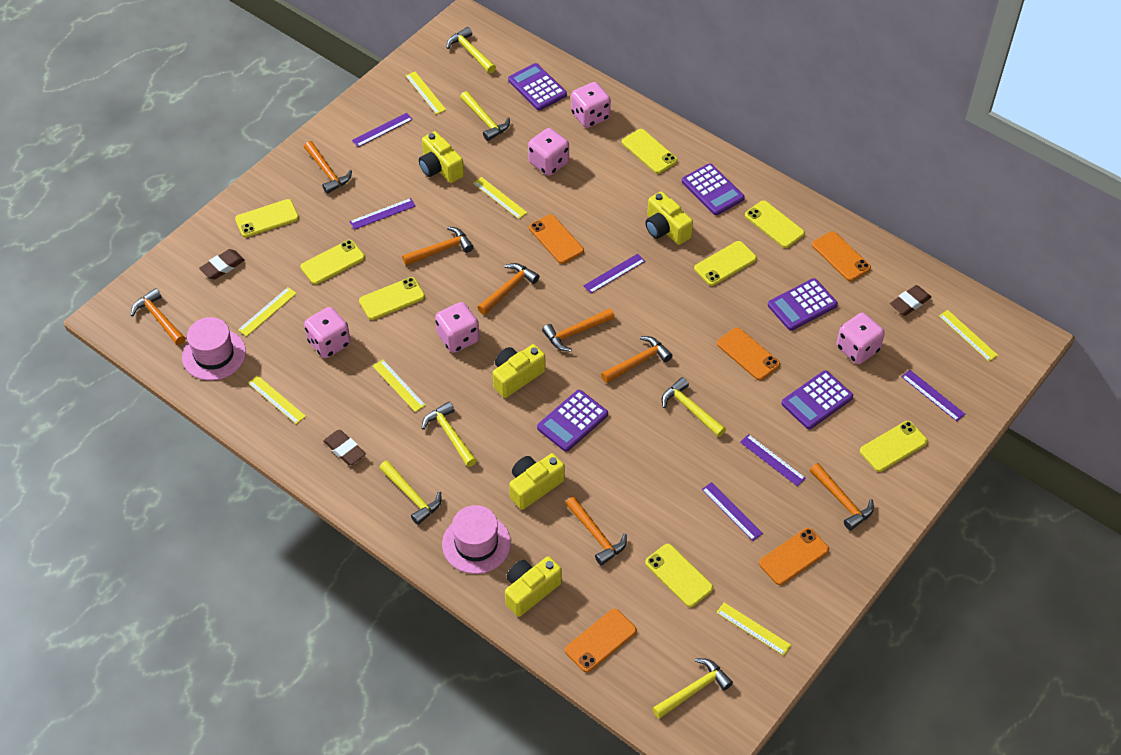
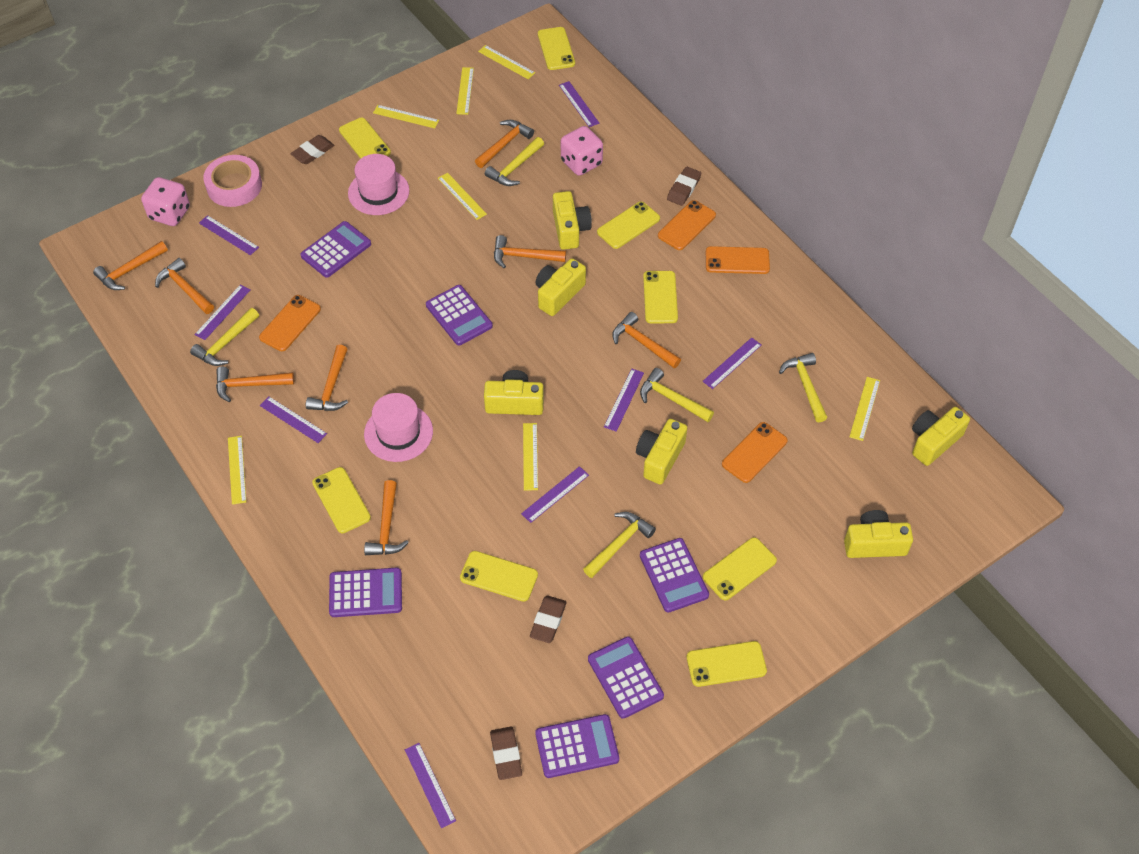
brown eraser: [199,249,245,280] [323,430,366,465] [890,285,931,316] = 3 -> [290,135,335,164] [490,727,522,780] [530,596,567,643] [667,167,701,206] = 4
orange phone: [529,214,584,264] [565,609,637,673] [717,327,780,381] [759,528,829,585] [812,231,871,281] = 5 -> [259,295,321,351] [658,200,716,250] [706,246,770,274] [722,422,788,483] = 4
pink dice: [304,307,351,358] [435,302,479,353] [528,128,569,176] [571,82,611,128] [836,313,885,364] = 5 -> [141,177,190,226] [561,126,603,176] = 2
pink tape: none = 0 -> [203,155,262,207] = 1
purple calculator: [508,63,567,110] [537,390,608,452] [682,163,745,215] [768,278,838,331] [781,370,853,429] = 5 -> [301,221,371,278] [329,568,402,617] [426,285,493,346] [535,714,619,778] [588,636,664,719] [640,538,709,613] = 6
purple ruler: [349,198,416,230] [352,113,413,147] [583,254,645,293] [702,482,763,541] [740,434,806,487] [901,370,965,421] = 6 -> [194,284,251,340] [199,215,259,255] [260,397,327,443] [405,743,456,828] [521,466,589,523] [559,81,600,127] [604,369,644,432] [702,337,761,389] = 8
yellow camera: [419,131,464,183] [493,344,546,398] [505,556,562,617] [509,453,565,510] [645,191,693,245] = 5 -> [484,370,544,415] [536,258,586,316] [553,191,592,250] [636,419,687,485] [844,510,913,558] [912,407,970,466] = 6
yellow hammer: [379,460,442,525] [422,402,477,467] [447,27,496,74] [460,91,510,141] [652,658,733,719] [662,377,726,437] = 6 -> [190,308,259,366] [485,137,544,186] [583,512,656,578] [640,368,714,422] [779,353,827,422] = 5

